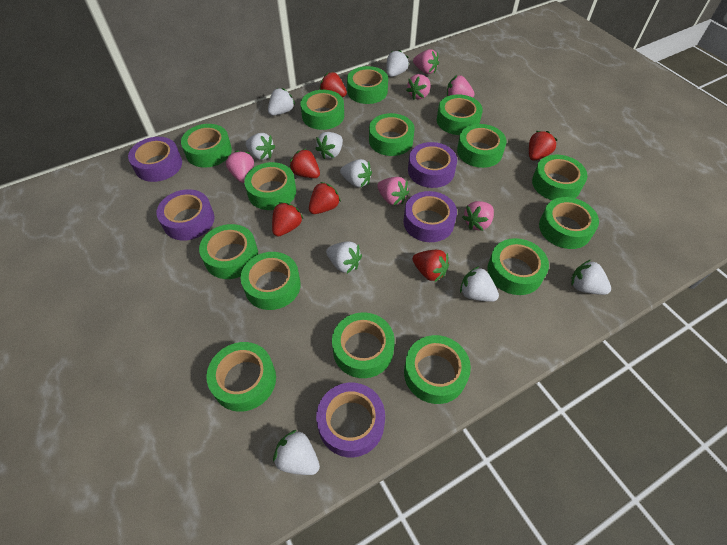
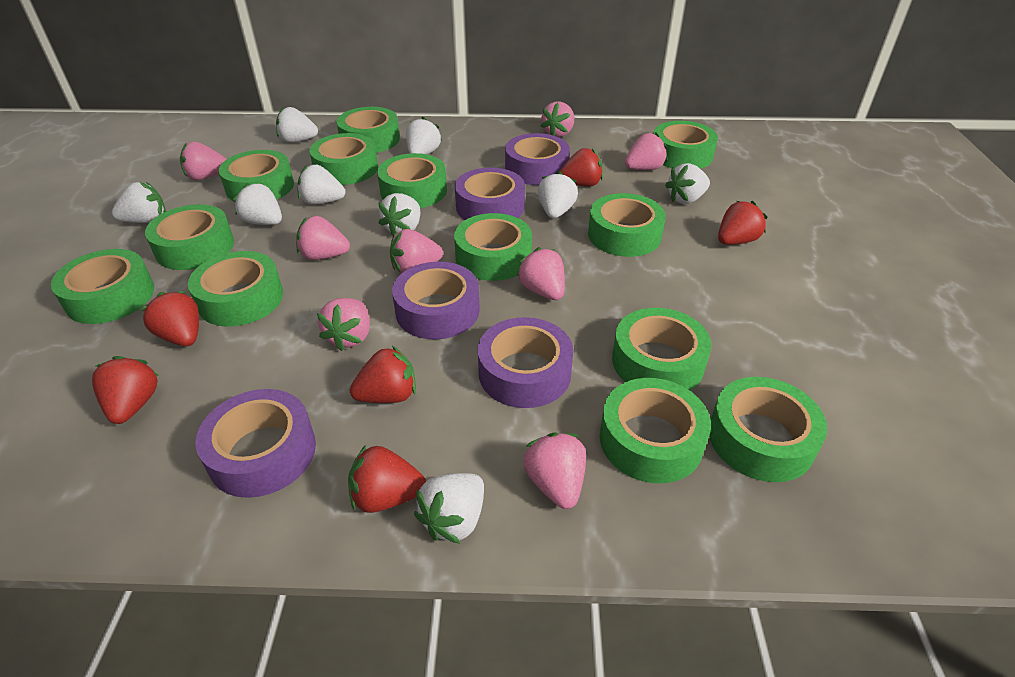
green tape: [181,124,232,167] [199,224,258,279] [206,342,276,412] [241,252,301,310] [244,162,296,210] [301,90,344,130] [332,312,395,378] [347,66,388,104] [369,113,415,156] [404,335,471,404] [437,95,483,135] [457,124,507,168] [487,238,549,295] [532,155,588,200] [539,197,599,249] = 15 -> [51,249,154,324] [145,204,234,270] [188,251,283,327] [219,150,294,202] [309,133,378,185] [336,107,400,153] [377,153,447,208] [454,213,532,281] [588,193,666,257] [600,378,711,483] [612,308,711,390] [654,121,718,169] [709,377,827,482] = 13
pink strawberry: [226,151,254,183] [377,177,409,205] [406,74,431,100] [413,49,439,74] [447,75,475,98] [462,201,494,231] = 6 -> [180,142,227,180] [296,216,350,260] [317,298,370,351] [390,229,443,273] [517,247,565,300] [523,432,586,509] [541,101,574,137] [625,132,667,170] = 8

